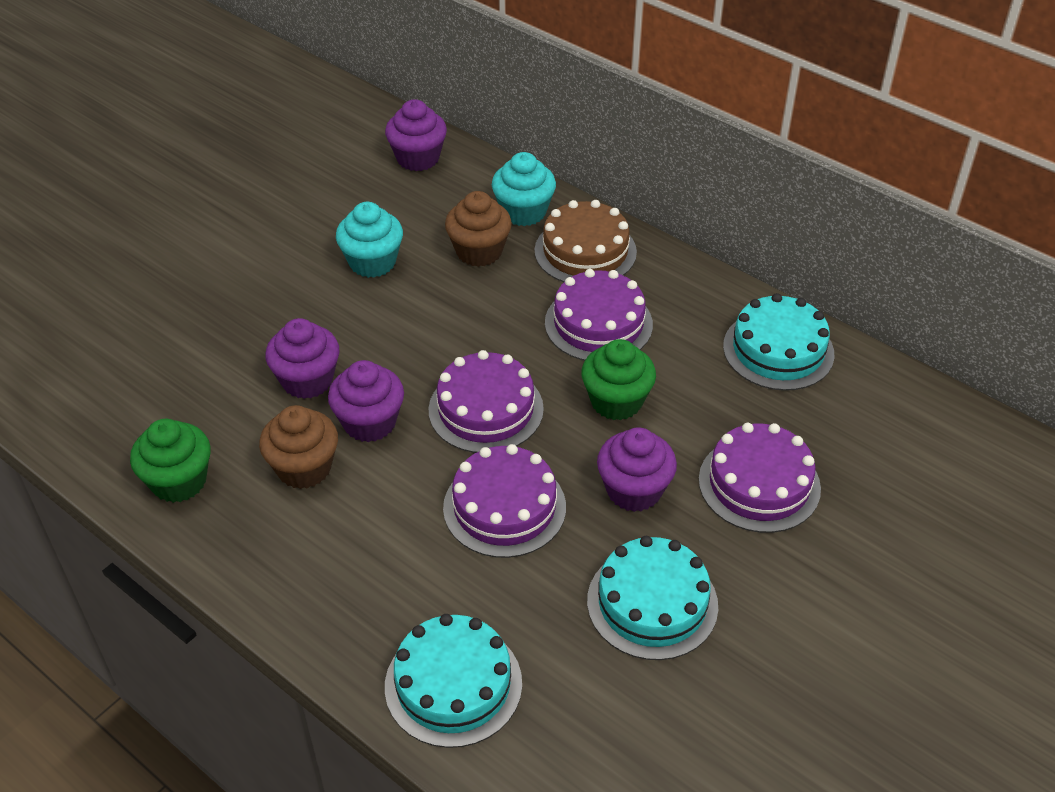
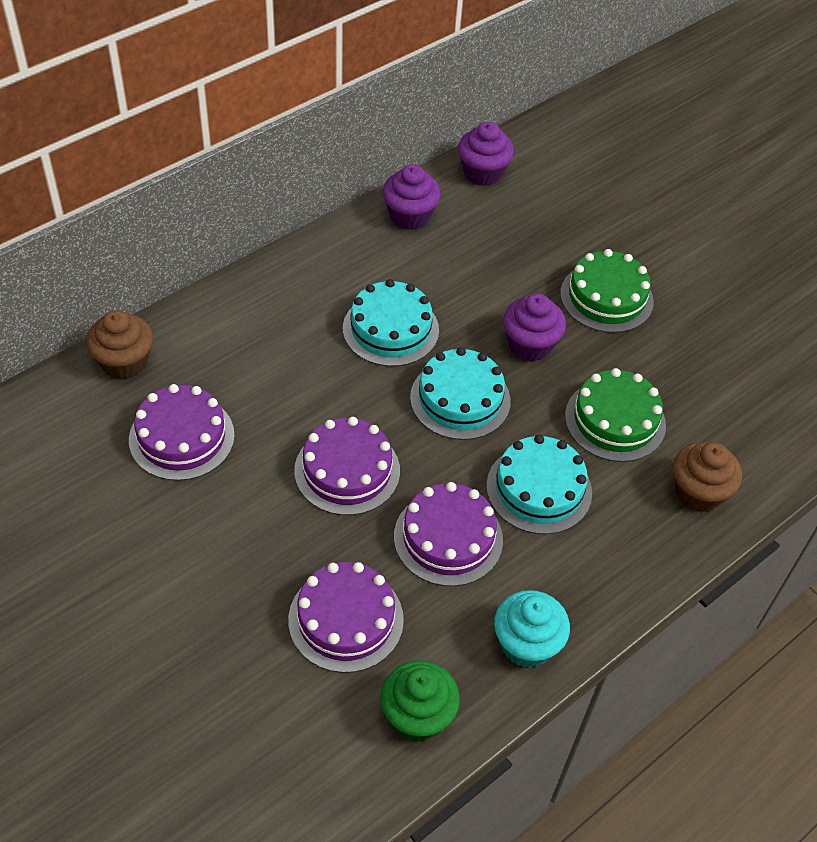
brown cake: [534,200,637,282] = 1 -> none = 0
green cake: none = 0 -> [560,249,654,333] [565,368,666,462] = 2
green cupcake: [130,418,211,503] [581,339,656,420] = 2 -> [380,660,460,742] = 1
purple cupcake: [265,318,339,399] [328,360,404,442] [385,99,447,171] [597,427,677,512] = 4 -> [383,164,441,230] [458,122,514,186] [503,294,566,362] = 3
turquoise cupcake: [336,202,403,278] [492,152,556,226] = 2 -> [494,590,570,668] = 1

